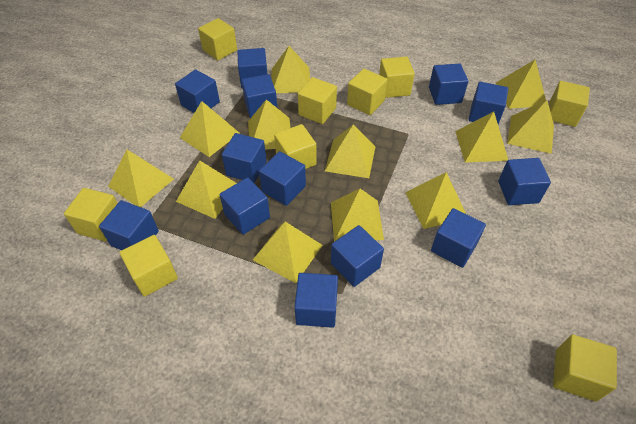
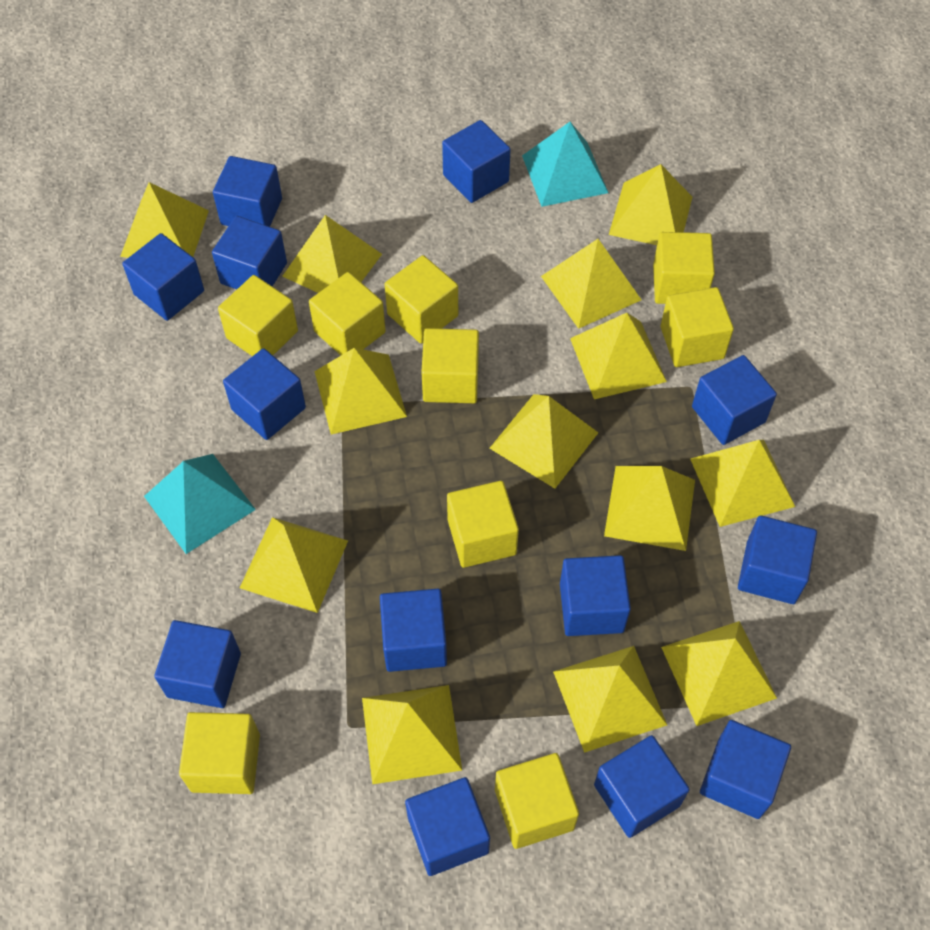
turquoise pyramid: none = 0 -> [144,454,256,554] [522,122,608,207] = 2
yellow pyramid: [108,149,174,207] [176,160,237,219] [180,101,240,157] [248,99,291,150] [253,222,323,283] [272,46,310,93] [325,125,376,178] [331,189,384,242] [405,172,466,229] [455,112,508,162] [496,60,546,109] [507,100,554,154] = 12 -> [120,182,209,258] [240,517,348,613] [282,215,382,293] [314,348,407,434] [362,685,462,784] [489,394,598,489] [541,239,641,329] [553,646,667,753] [570,313,667,399] [604,466,695,551] [609,164,692,245] [661,621,777,726] [690,440,795,527] = 13

